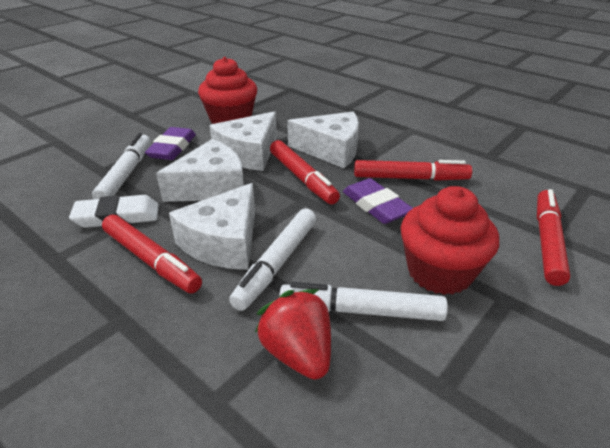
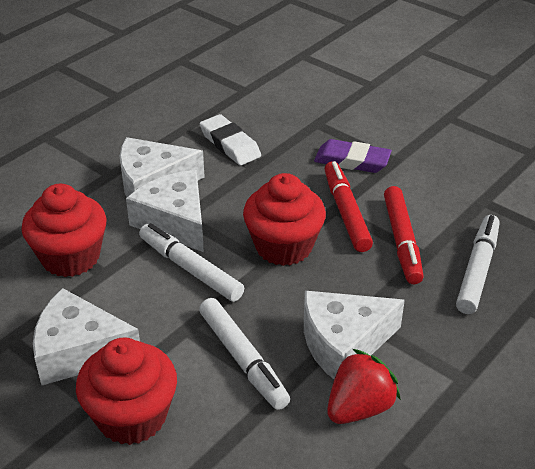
purple eraser: [145,127,196,160] [343,178,413,224] = 2 -> [314,139,392,173] = 1
red cupcake: [198,57,257,124] [401,186,499,295] = 2 -> [21,184,107,277] [76,337,177,445] [243,173,326,266] = 3
red marker: [102,215,202,293] [270,140,340,204] [354,160,472,181] [537,189,570,286] = 4 -> [324,161,373,252] [384,186,424,284] = 2

